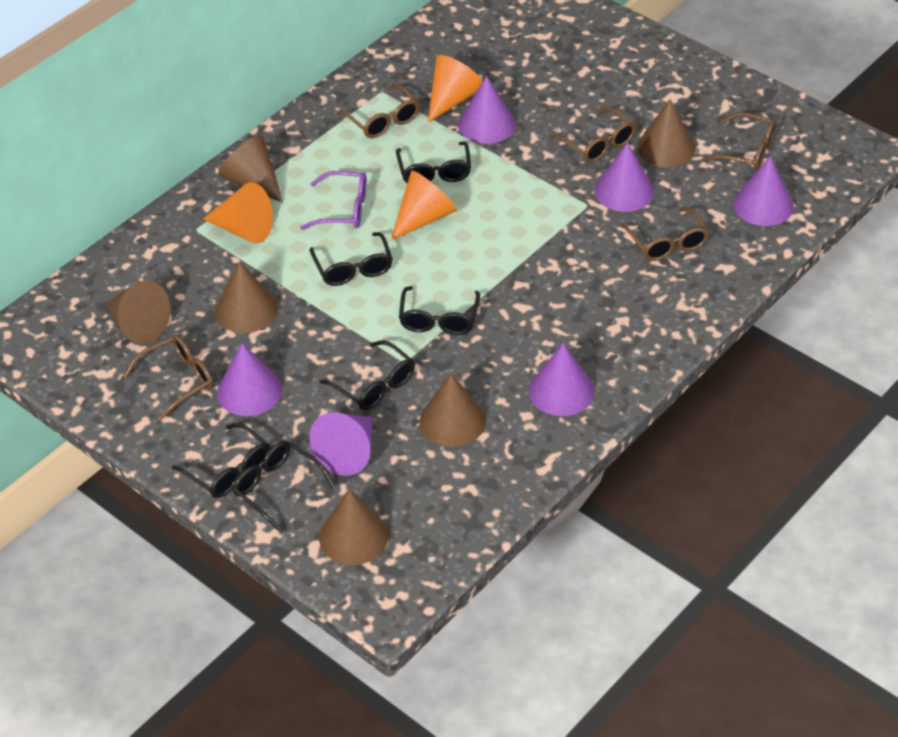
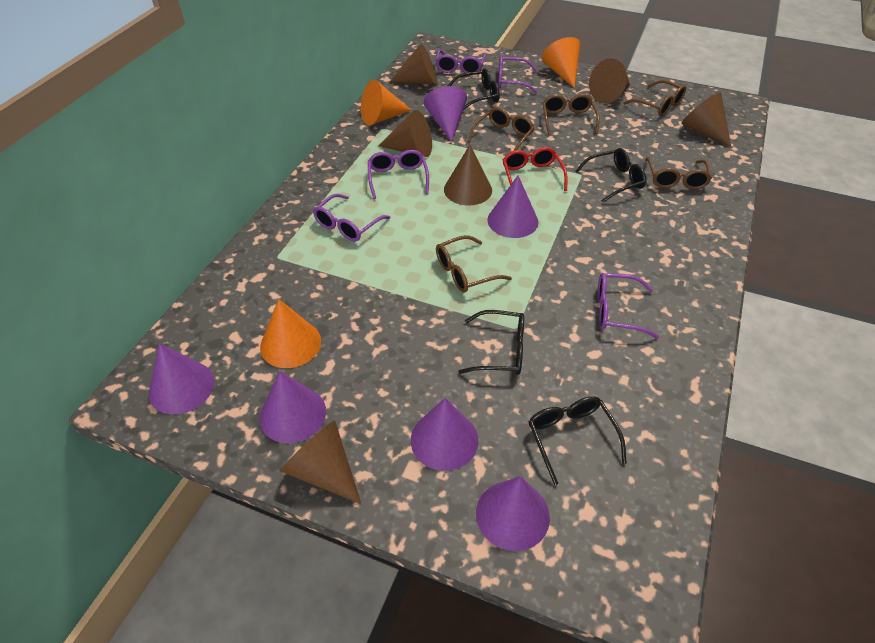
black glasses: [172,423,270,498] [233,441,335,533] [310,232,393,286] [320,340,415,410] [396,141,471,183] [399,286,480,335] = 6 -> [448,68,500,110] [458,310,524,375] [528,396,627,485] [576,148,646,203] = 4
purple glasses: [300,171,367,230] = 1 -> [313,194,390,242] [368,150,429,199] [436,49,486,73] [498,55,538,94] [598,273,659,339] = 5
red glasses: none = 0 -> [503,147,568,191] = 1

